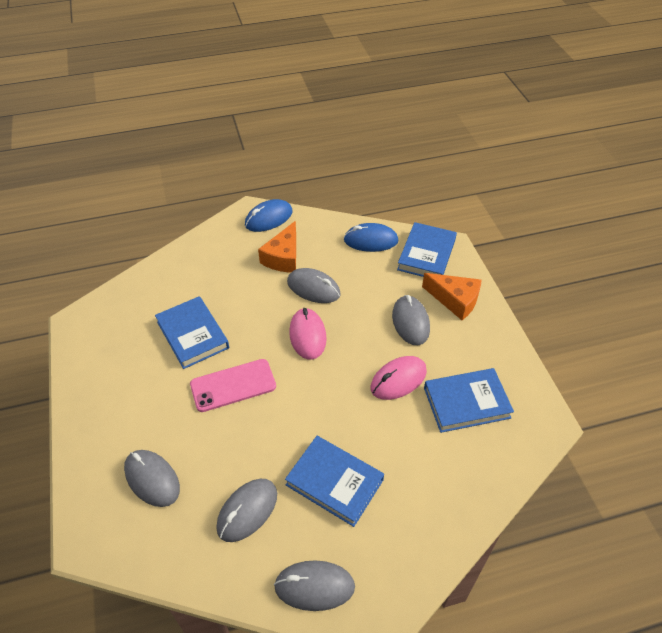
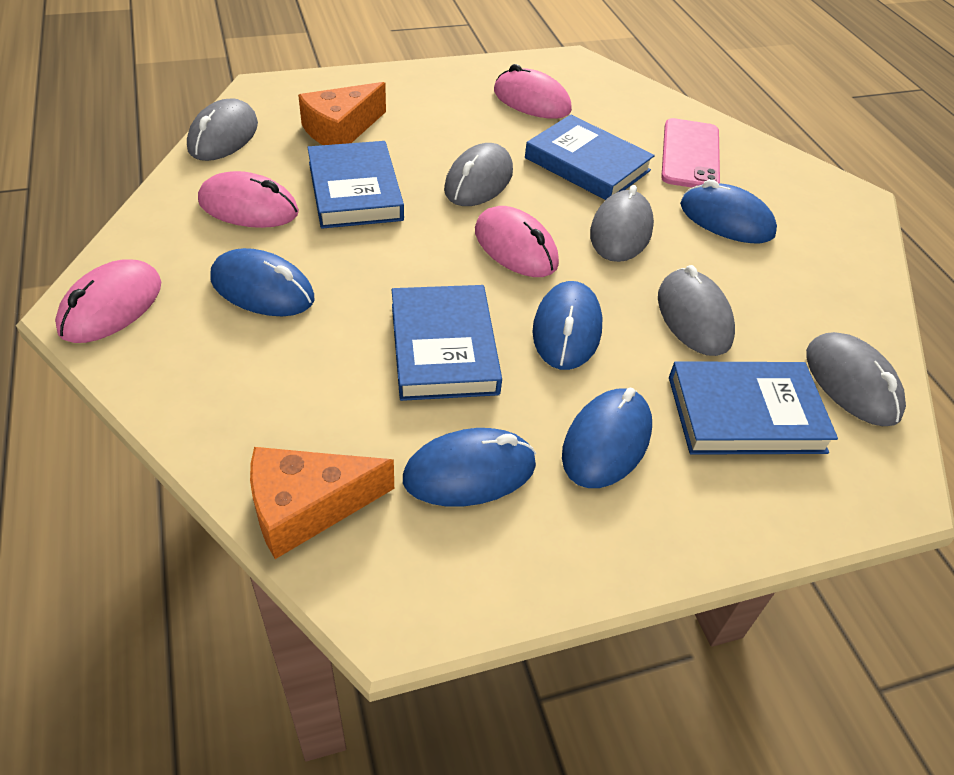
blue mouse: [245,199,292,232] [344,223,398,252] = 2 -> [210,248,314,316] [403,428,536,507] [533,281,602,370] [562,388,652,488] [680,179,777,243] = 5
pink mouse: [289,308,327,360] [370,356,427,400] = 2 -> [55,259,161,343] [198,171,299,228] [475,206,559,277] [494,64,572,119] = 4

